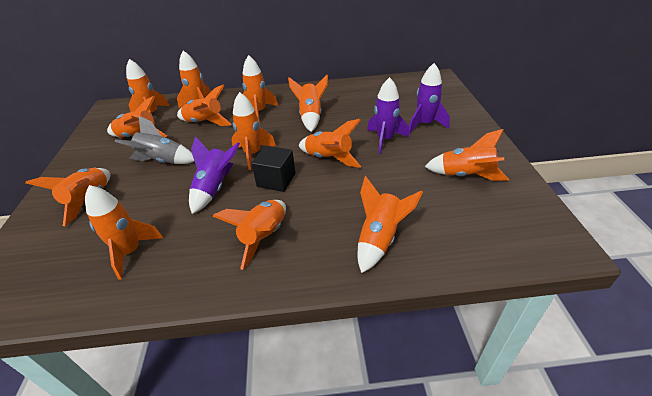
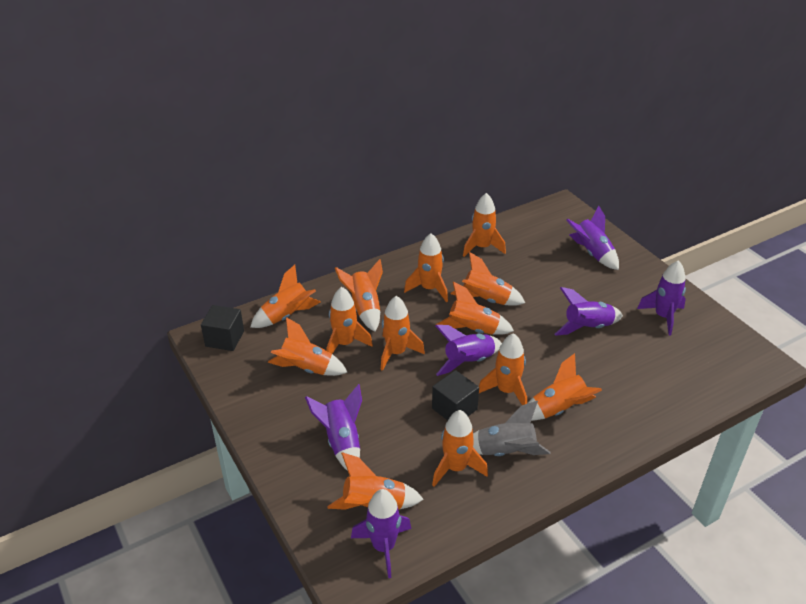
black cube: [251,146,295,192] = 1 -> [201,305,244,351] [432,370,479,420] = 2
purple rocket: [189,136,240,214] [367,77,409,154] [409,63,450,133] = 3 -> [305,384,362,471] [351,489,411,578] [435,325,502,376] [555,287,623,336] [566,206,619,270] [637,260,686,335] = 6

